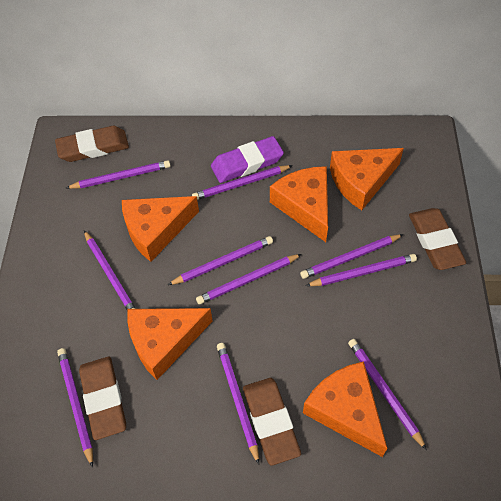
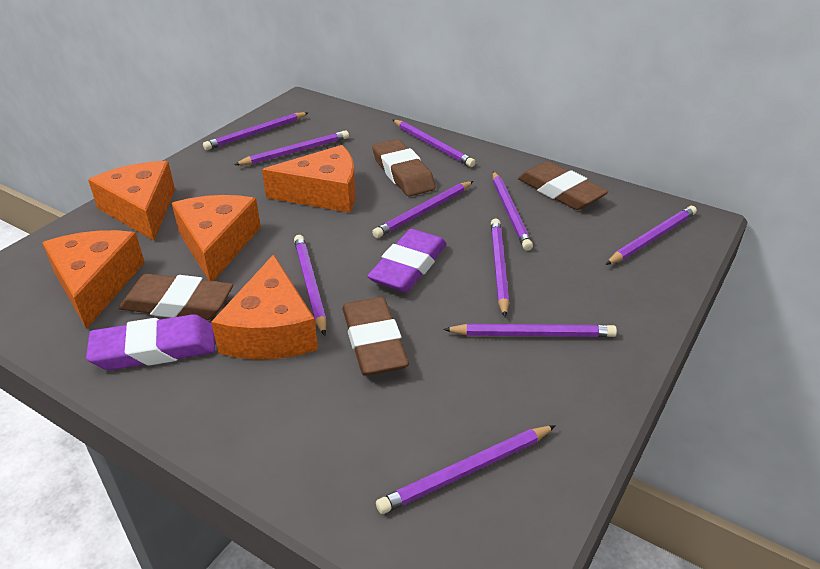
purple eraser: [211,136,284,183] = 1 -> [86,314,215,370] [367,229,447,292] = 2

